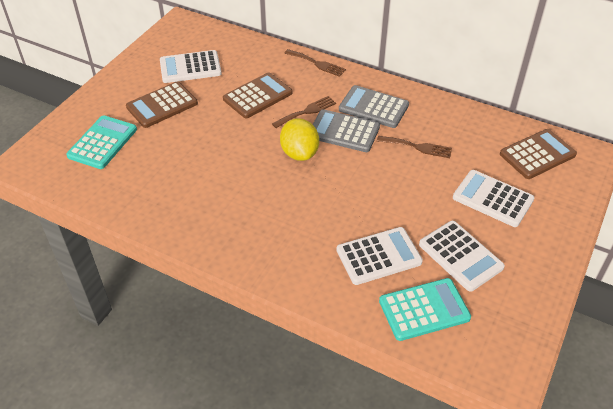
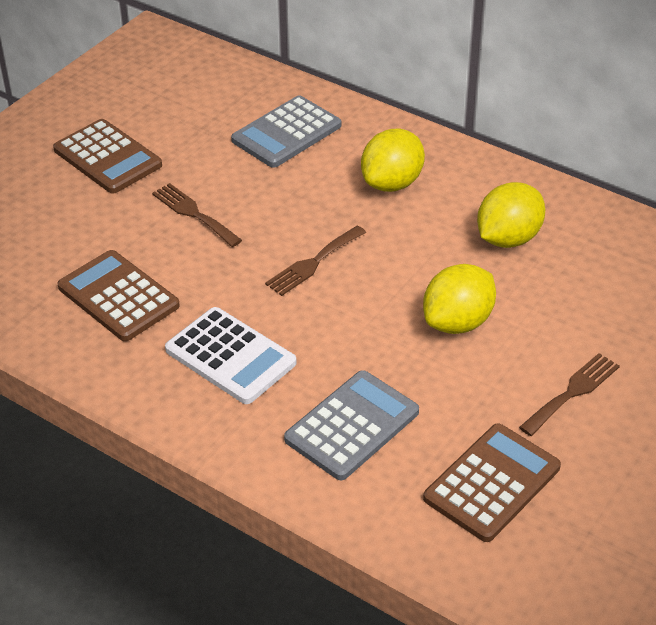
turquoise calculator: [66,115,137,169] [379,278,471,341] = 2 -> none = 0
white calculator: [160,50,222,83] [336,227,423,285] [419,221,505,292] [453,170,534,227] = 4 -> [165,307,297,404] = 1
yellow lemon: [280,118,319,161] = 1 -> [361,129,425,192] [423,264,496,334] [477,182,545,248] = 3

